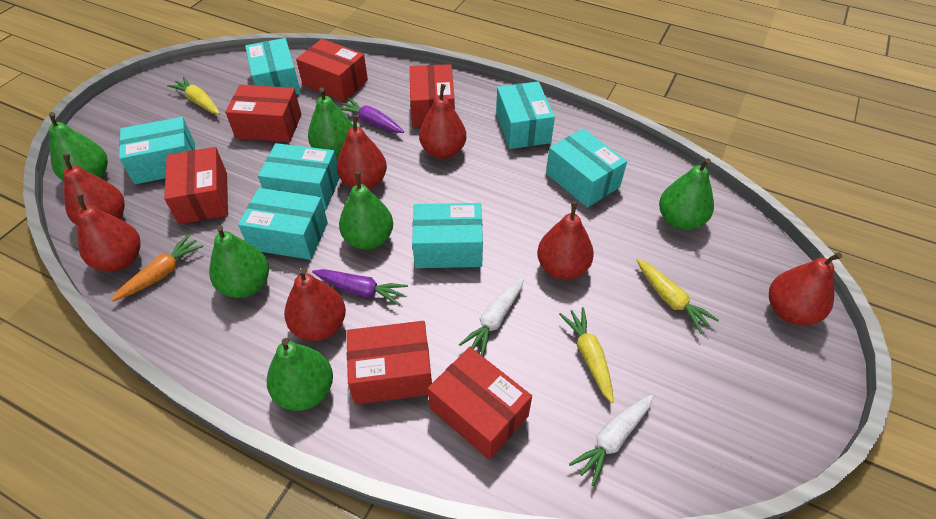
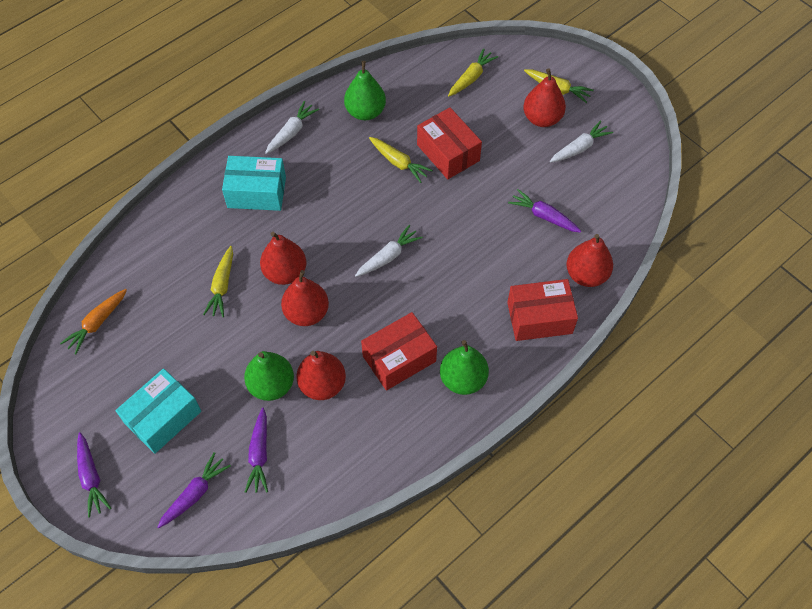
green pear: [49,112,108,181] [209,225,269,298] [267,338,333,411] [308,87,353,158] [339,172,393,250] [659,158,714,230] = 6 -> [244,351,294,401] [344,61,386,120] [440,340,489,395] = 3
purple carrot: [312,269,408,306] [339,98,404,133] = 2 -> [77,432,112,518] [158,452,231,528] [245,408,268,493] [508,189,581,233] = 4
red box: [164,147,228,224] [225,85,301,142] [296,39,368,102] [346,321,432,404] [410,64,455,127] [428,347,532,460] = 6 -> [361,312,437,390] [417,107,482,179] [507,279,578,341] = 3
red pear: [63,153,125,225] [76,193,141,272] [284,268,346,341] [336,115,387,189] [419,84,466,159] [537,201,594,280] [769,252,842,325] = 7 -> [260,232,306,285] [281,270,329,326] [296,351,346,400] [523,68,566,127] [566,234,613,287] = 5
turquoise box: [119,117,195,184] [238,188,328,260] [245,38,301,95] [258,143,339,209] [412,203,483,268] [496,81,555,149] [546,128,627,208] = 7 -> [115,368,201,454] [222,156,286,211] = 2
white carrot: [459,277,524,356] [569,395,653,486] = 2 -> [265,101,319,154] [355,225,423,277] [550,120,613,163] = 3
yellow carrot: [167,77,220,114] [559,307,613,403] [636,258,719,334] = 3 -> [203,246,233,317] [369,137,433,183] [448,48,498,96] [524,69,594,103] = 4

